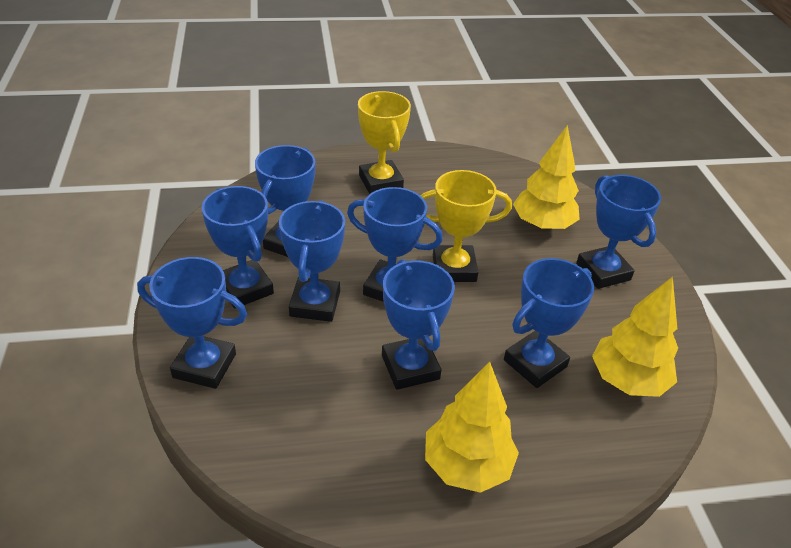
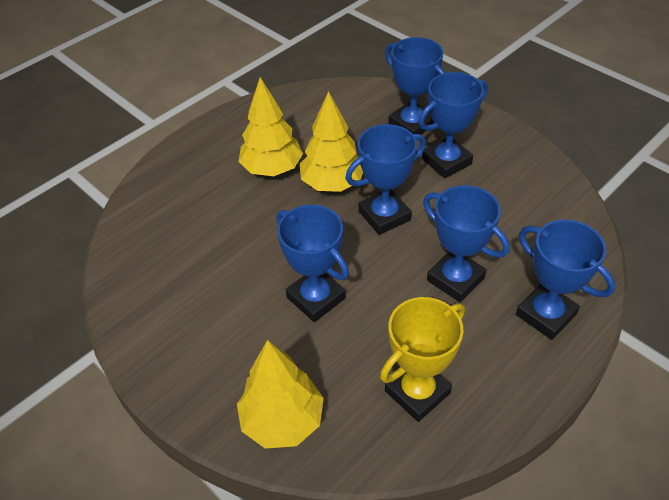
blue trophy: [137,257,247,389] [202,186,274,308] [255,145,315,257] [279,200,345,322] [347,187,443,302] [382,259,455,390] [504,258,594,388] [576,175,661,289] = 8 -> [277,205,349,322] [345,124,426,235] [385,37,445,135] [418,72,488,178] [423,185,510,302] [516,220,615,340] = 6
yellow trophy: [358,91,411,194] [420,170,512,282] = 2 -> [380,297,465,422] = 1

